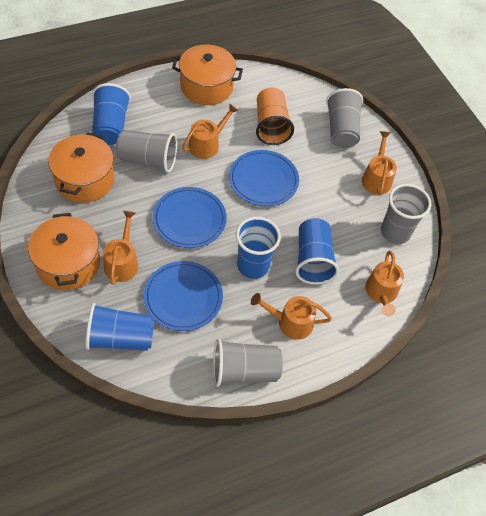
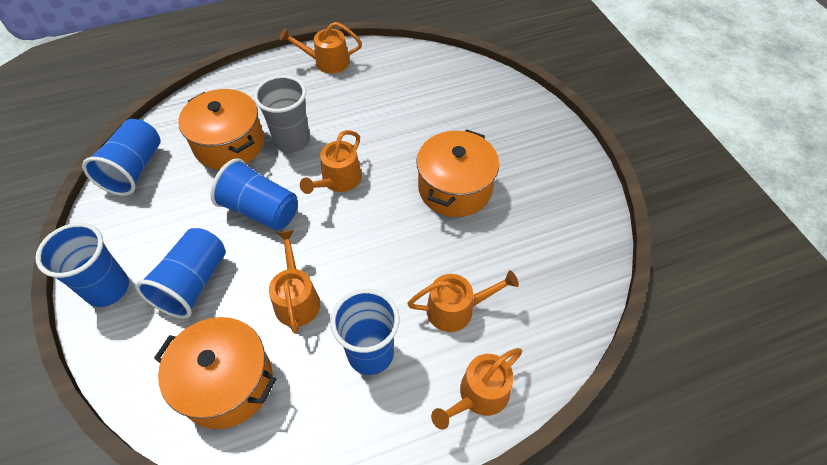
blue cup: [85,303,155,351] [92,83,131,145] [236,217,281,279] [295,218,339,284] = 4 -> [35,223,129,307] [82,119,161,196] [135,228,226,319] [210,158,298,231] [330,289,399,375] = 5
blue plate: [144,261,223,331] [153,187,227,248] [229,150,299,206] = 3 -> none = 0
grey cup: [116,130,177,173] [213,339,283,387] [326,88,363,148] [381,184,431,244] = 4 -> [254,75,310,153] = 1
orange cup: [256,87,294,145] = 1 -> none = 0

